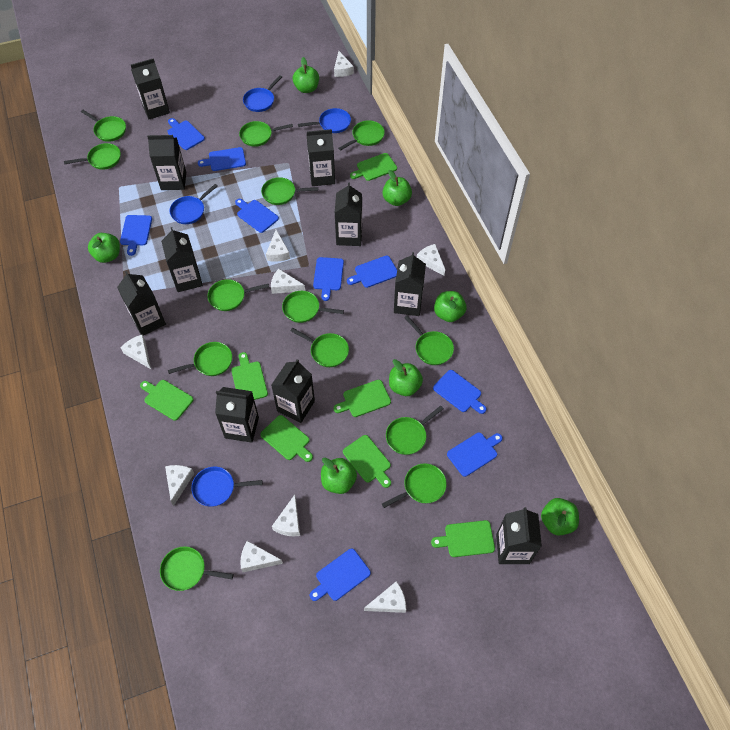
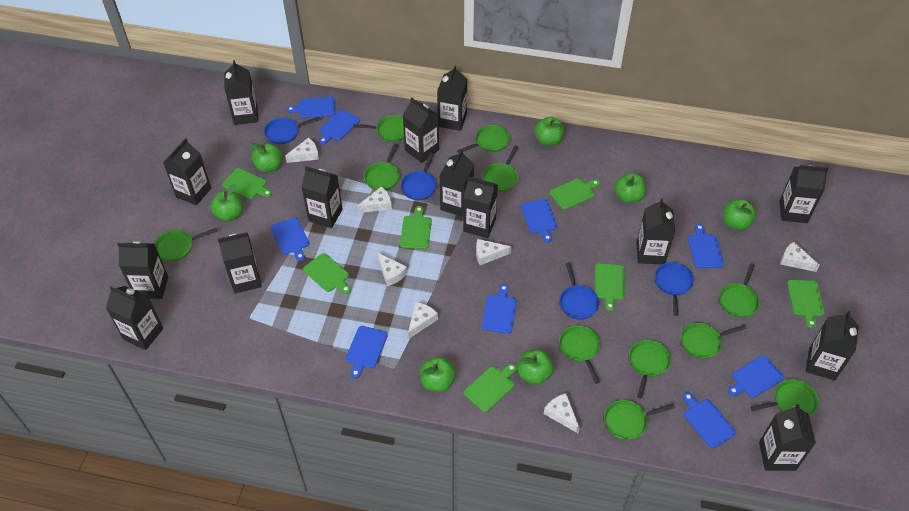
black carton: [117,271,166,336] [131,58,170,119] [147,135,186,190] [161,227,203,292] [215,387,259,443] [271,359,315,423] [306,129,335,186] [335,182,362,246] [394,252,426,316] [496,507,542,564] = 10 -> [106,286,163,350] [117,241,168,299] [163,138,211,206] [218,232,262,293] [224,60,258,125] [302,166,343,228] [403,97,439,163] [437,66,467,131] [439,150,474,217] [463,176,498,238] [636,198,675,265] [759,404,816,471] [779,165,828,223] [806,311,859,380] = 14
green pan: [64,143,121,170] [81,110,126,142] [160,546,233,591] [168,342,232,376] [207,279,269,311] [239,121,293,147] [261,177,318,205] [282,291,344,323] [290,328,349,367] [338,120,385,150] [382,463,447,508] [386,405,444,455] [404,315,454,365] = 13 -> [154,228,217,262] [353,115,404,142] [364,144,400,190] [457,125,510,153] [482,146,518,192] [559,325,600,384] [604,400,675,440] [629,340,671,398] [681,323,747,359] [719,263,760,318] [750,379,819,416] = 11
white cheese: [120,335,151,369] [165,465,194,506] [240,541,283,572] [266,230,290,262] [271,269,305,294] [272,495,300,536] [334,51,354,77] [364,581,406,613] [417,244,445,276] = 9 -> [285,138,319,163] [358,187,392,213] [377,252,407,286] [408,302,438,339] [476,239,512,265] [544,393,580,433] [780,242,820,272] = 7

